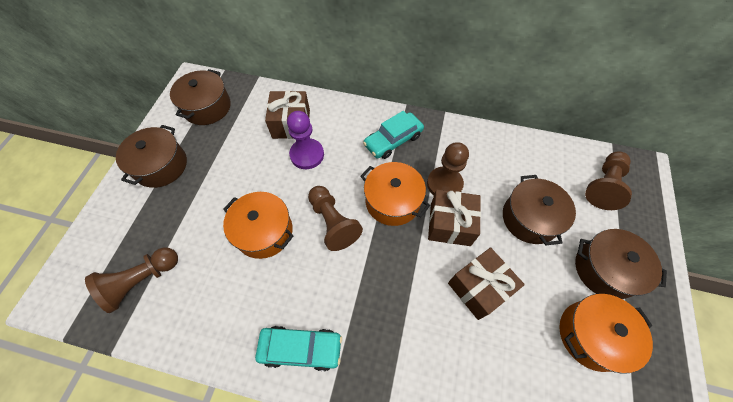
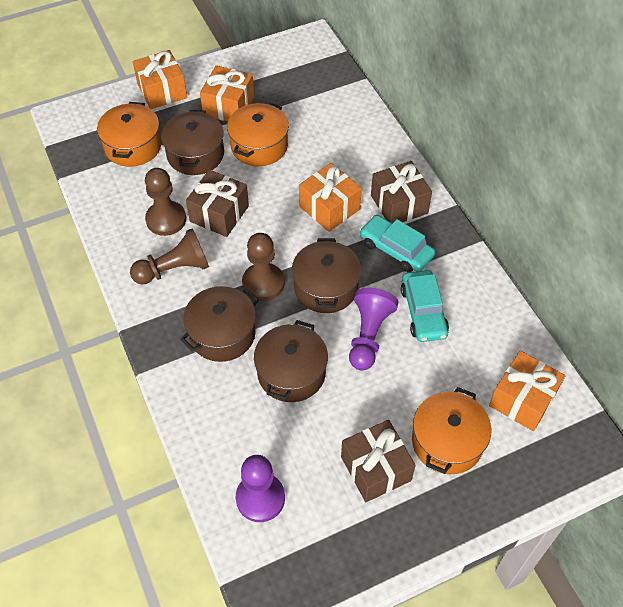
brown pawn: [85,247,178,313] [308,186,363,251] [427,142,469,195] [585,152,632,210] = 4 -> [130,228,209,285] [145,168,186,236] [242,233,285,301] = 3
orange gift: none = 0 -> [133,50,187,109] [200,65,254,121] [299,163,362,232] [489,351,565,431] = 4
purple pawn: [287,111,324,169] = 1 -> [236,455,285,522] [349,288,398,371] = 2

